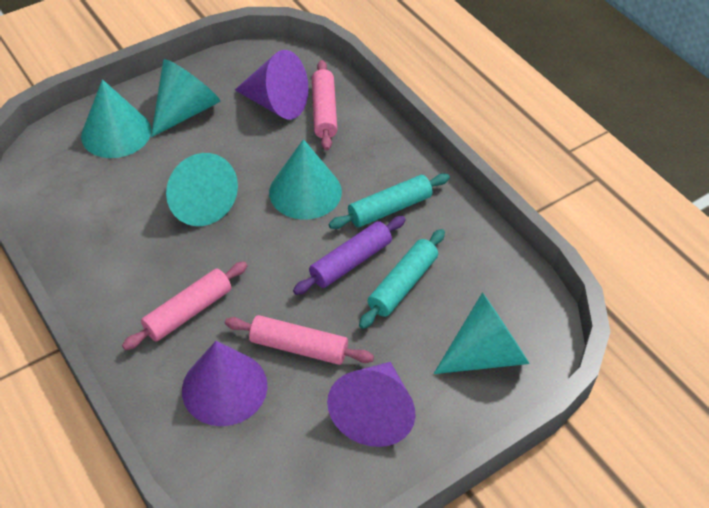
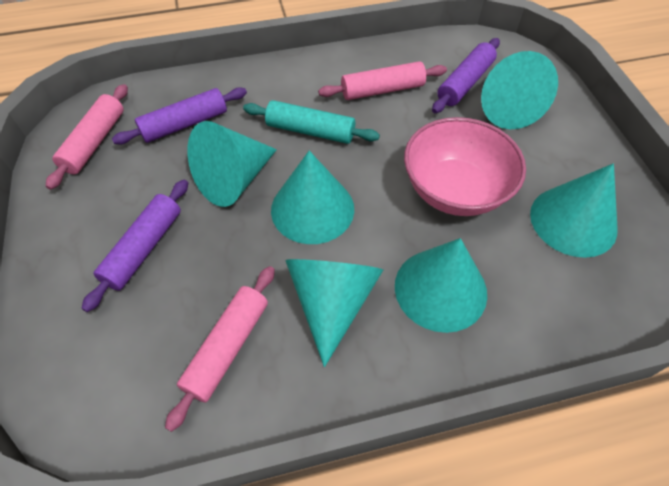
pink bowl: none = 0 -> [404,117,526,216] = 1
purple cone: [182,341,267,426] [235,50,308,119] [327,362,416,447] = 3 -> none = 0
purple rolling pin: [293,216,406,295] = 1 -> [81,180,188,312] [112,87,247,144] [432,38,500,113] = 3
turquoise cone: [81,79,151,158] [151,59,221,137] [166,153,238,226] [269,139,342,220] [433,292,530,374] = 5 -> [187,121,277,207] [271,151,354,244] [285,259,383,367] [395,238,487,333] [481,51,558,129] [530,163,618,258] = 6
turquoise rolling pin: [329,173,450,229] [359,229,445,329] = 2 -> [243,100,380,144] = 1

